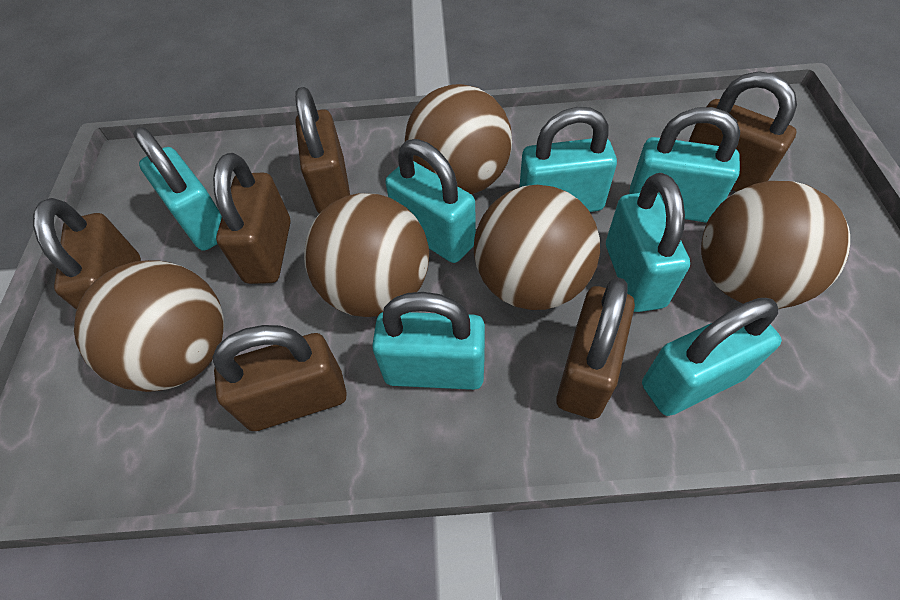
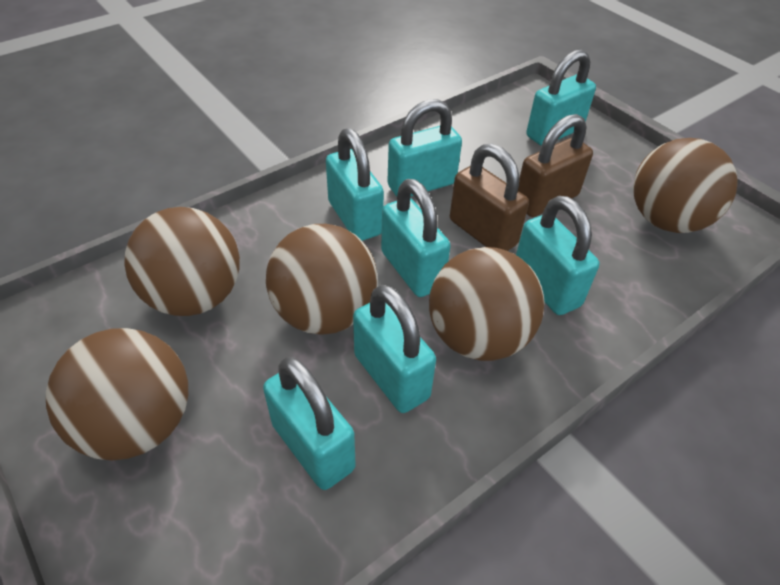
brown padlock: [33,198,141,310] [213,153,291,284] [213,325,347,431] [295,87,350,214] [556,277,635,419] [688,71,797,192] = 6 -> [450,144,529,251] [518,114,593,217] = 2

